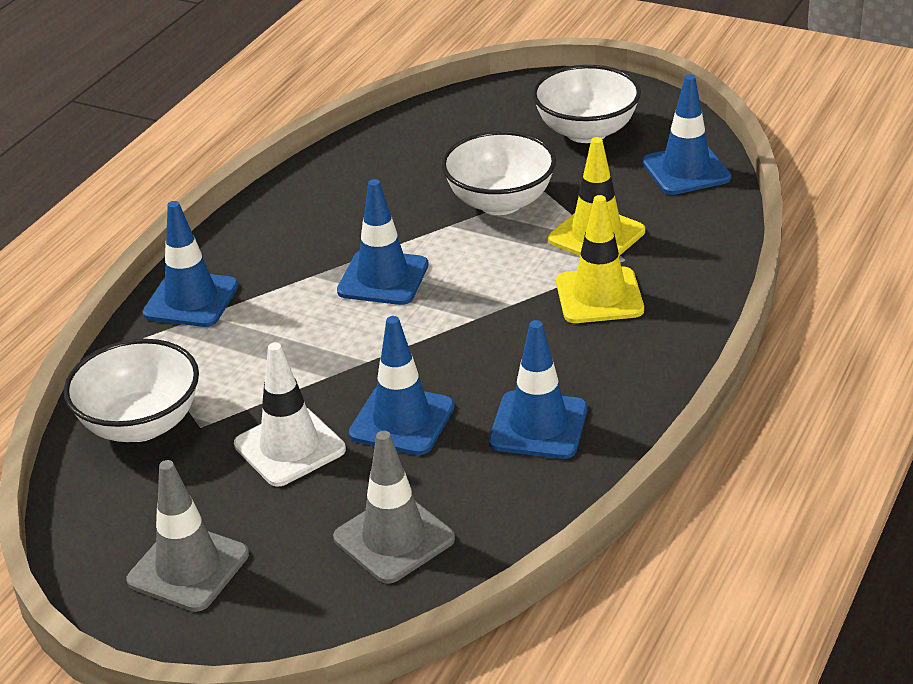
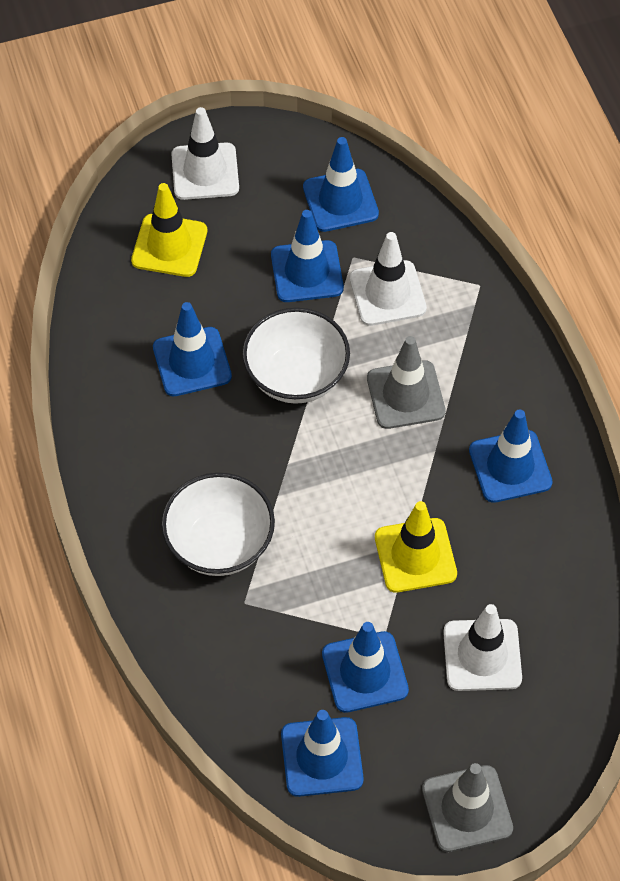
blue traffic cone: [143,201,239,327] [337,179,429,305] [349,316,455,455] [489,320,588,459] [642,74,731,195] = 5 -> [153,302,232,396] [271,210,344,302] [281,710,364,797] [303,137,379,232] [322,622,409,713] [469,409,553,503] = 6
white bowl: [64,339,199,442] [441,131,556,215] [532,65,641,143] = 3 -> [161,473,275,576] [242,308,350,404] = 2
white traffic cone: [234,342,346,487] = 1 -> [171,107,239,200] [350,232,427,326] [443,604,522,691] = 3

